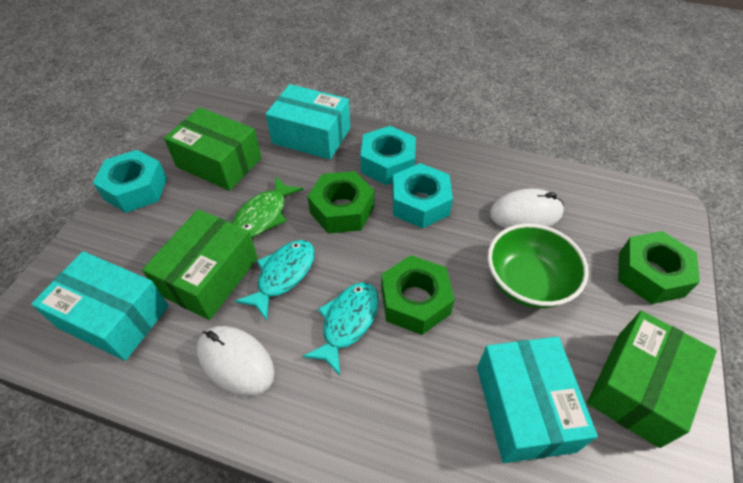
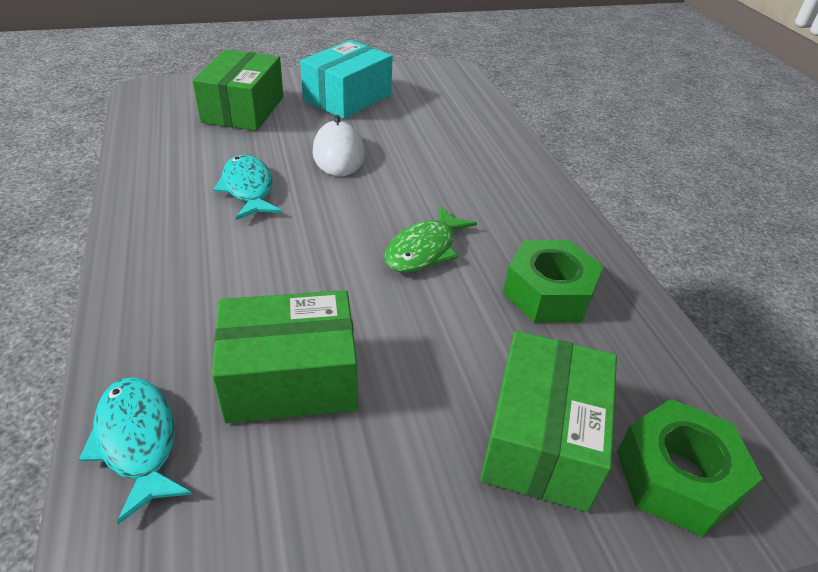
green bowl: [487,224,589,308] = 1 -> none = 0
green nut: [307,171,374,234] [381,255,455,335] [618,231,700,304] = 3 -> [503,240,603,322] [617,399,763,536] = 2
turquoise box: [31,251,169,361] [266,84,350,160] [477,337,598,463] = 3 -> [300,40,393,119] = 1
turquoise nut: [93,150,167,213] [360,126,416,185] [392,163,453,228] = 3 -> none = 0
white mouse: [197,326,275,396] [490,189,564,229] = 2 -> [313,115,365,176] = 1

